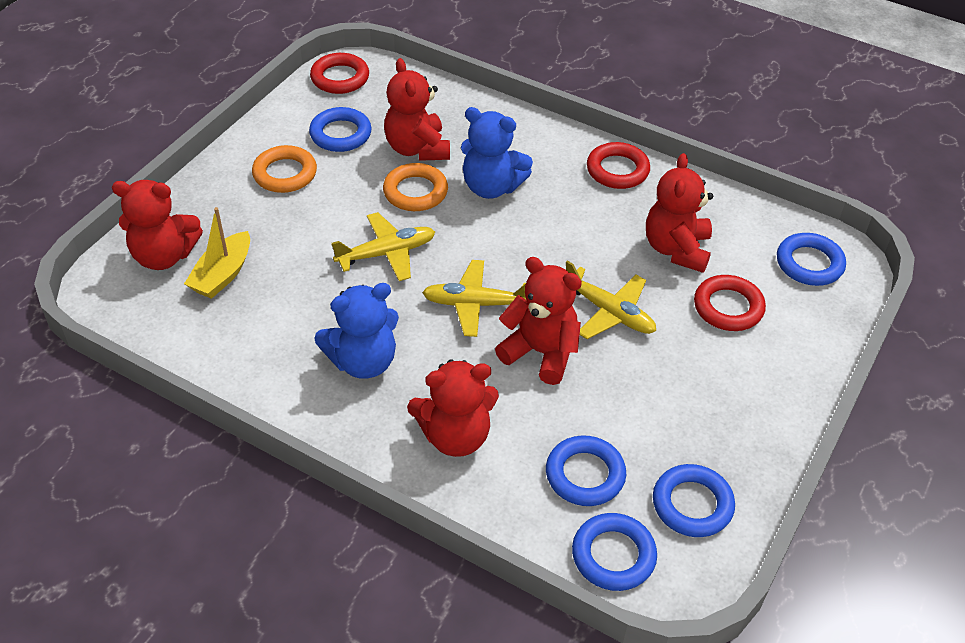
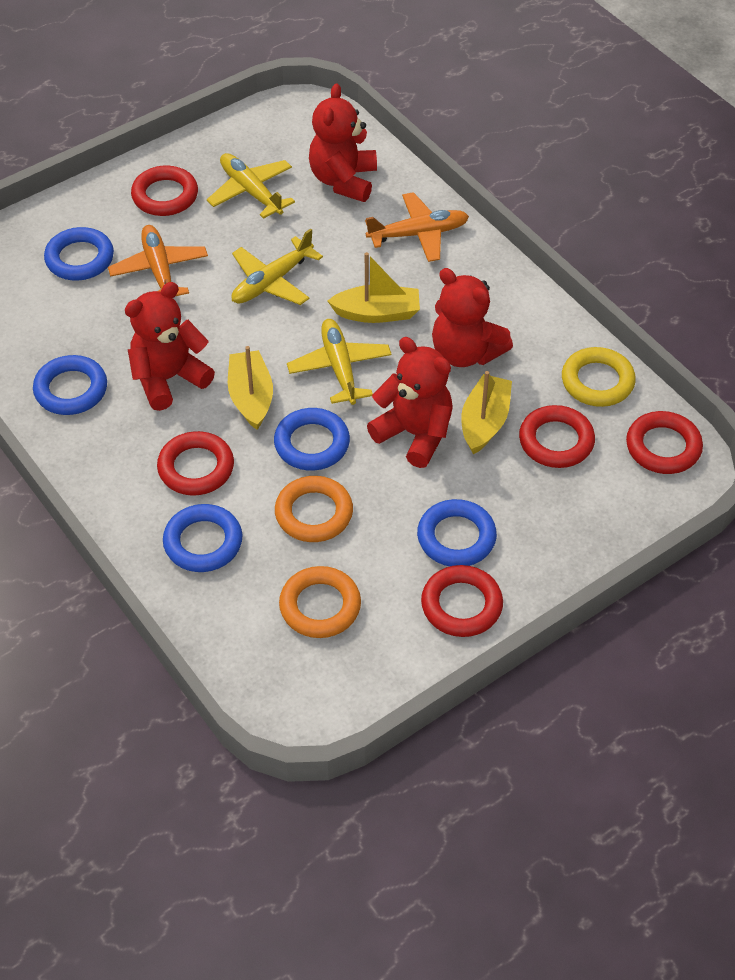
blue teddy bear: [314,283,399,379] [461,107,533,199] = 2 -> none = 0
orange plane: none = 0 -> [108,225,208,296] [365,192,469,262] = 2
red ring: [310,53,369,94] [587,142,650,189] [694,275,766,331] = 3 -> [131,165,198,216] [157,431,234,495] [421,565,503,637] [519,405,595,468] [626,411,703,474] = 5
red teddy bear: [112,180,203,270] [384,58,450,161] [407,359,499,457] [495,257,582,385] [646,153,713,273] = 5 -> [125,282,215,411] [309,83,377,202] [367,337,453,468] [432,268,513,367] = 4
yellow boat: [184,207,250,299] = 1 -> [228,346,273,430] [328,252,420,323] [461,371,512,454] = 3
yellow ring: none = 0 -> [562,347,636,407] = 1

